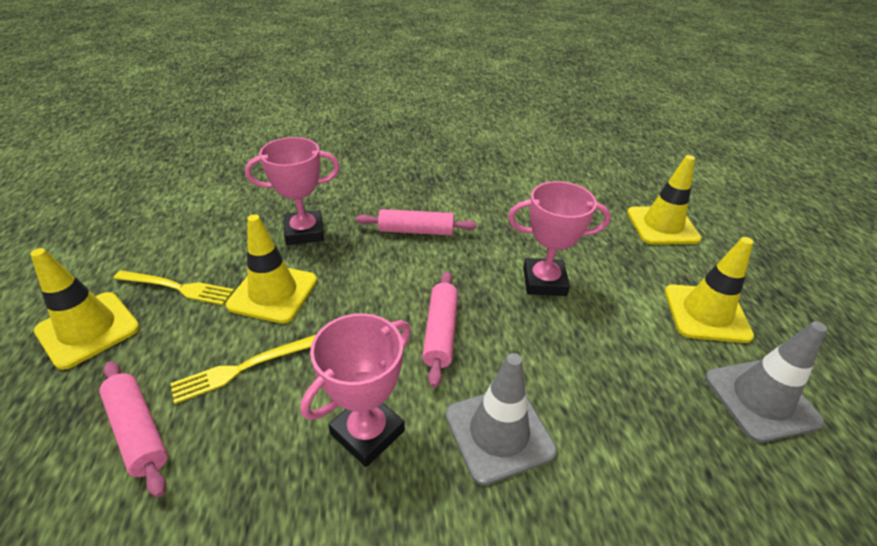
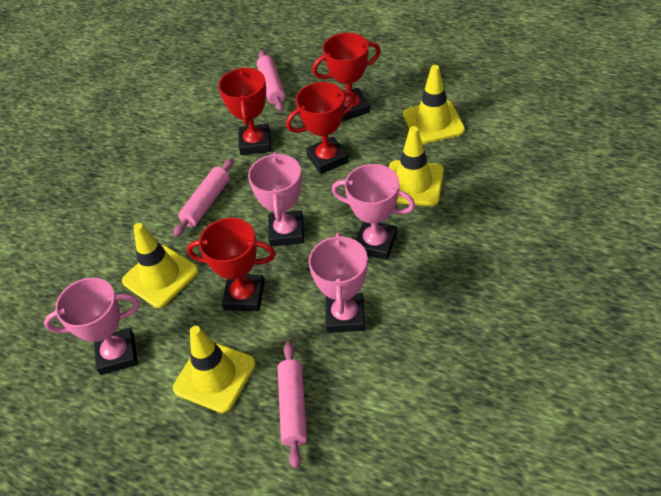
grey traffic cone: [445,353,557,485] [705,321,827,443] = 2 -> none = 0
pink trophy: [245,137,340,245] [301,313,411,467] [508,181,611,296] = 3 -> [44,278,140,375] [248,152,304,247] [309,233,368,333] [332,164,415,260] = 4
red trophy: none = 0 -> [187,218,276,311] [218,67,271,155] [286,82,356,174] [312,33,381,121] = 4
yellow fork: [113,270,234,305] [170,335,316,404] = 2 -> none = 0

